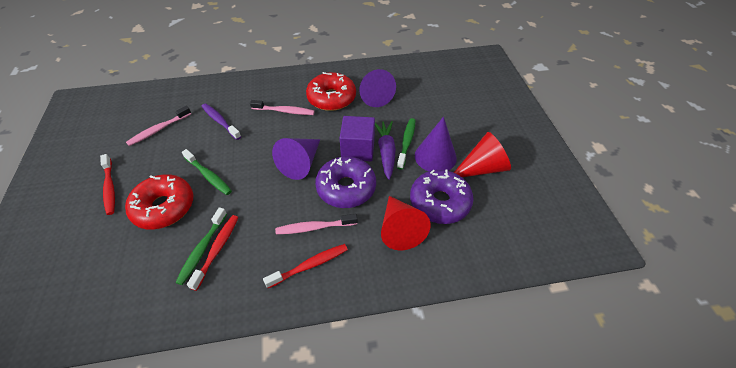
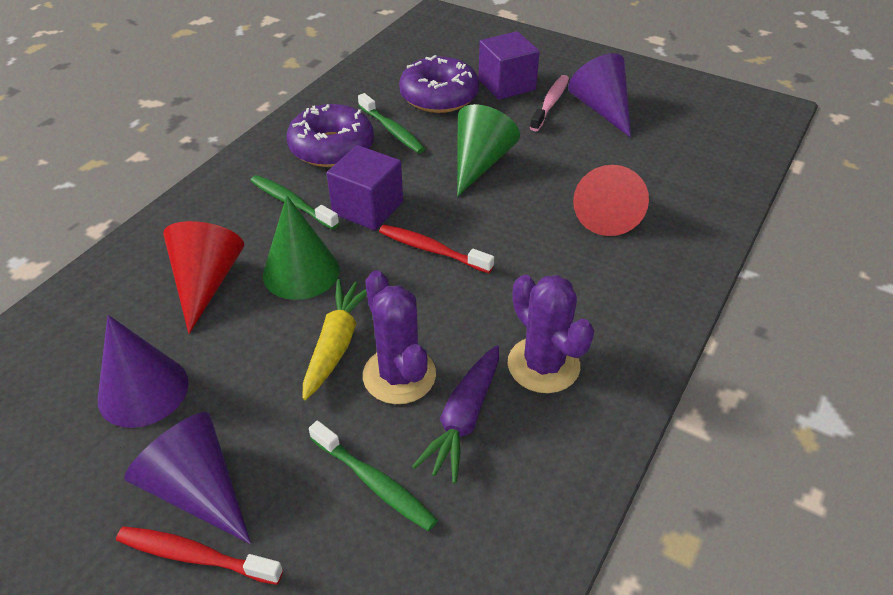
green cone: none = 0 -> [263,195,339,300] [457,104,520,197] = 2
pink toothbrush: [126,106,191,146] [250,100,315,115] [275,214,358,234] = 3 -> [530,75,569,131] = 1
purple cactus: none = 0 -> [363,270,436,404] [508,275,594,393] = 2
purple cube: [340,116,375,161] = 1 -> [327,145,403,230] [478,31,540,100] = 2
purple toothbrush: [201,103,241,140] = 1 -> none = 0
red donut: [125,174,193,230] [306,72,356,111] = 2 -> none = 0
red toothbrush: [100,154,115,215] [187,215,239,291] [263,244,348,288] = 3 -> [116,527,283,585] [379,225,494,273] = 2
yellow carrot: none = 0 -> [303,279,367,400] = 1

